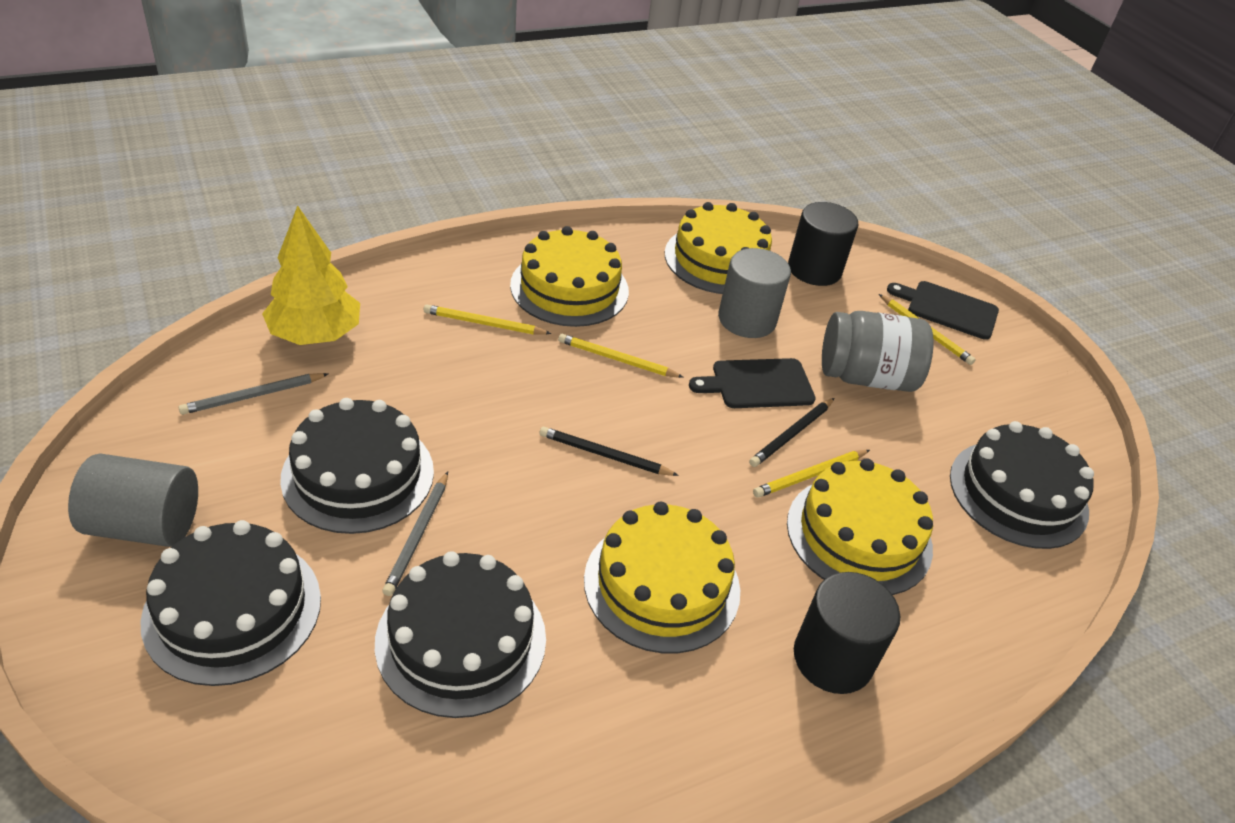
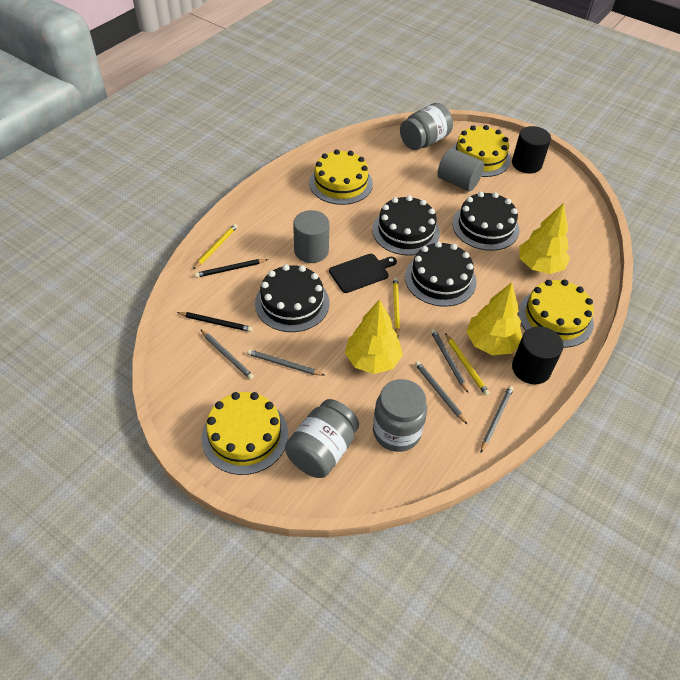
black cutting board: [689,358,816,408] [887,281,999,340] = 2 -> [329,254,397,293] = 1
grey jar: [822,311,934,392] = 1 -> [285,399,359,478] [373,379,427,452] [400,103,453,150] = 3
grey pencil: [178,373,328,415] [382,472,448,596] = 2 -> [200,329,254,380] [247,349,325,376] [415,361,467,424] [431,329,468,393] [481,386,514,452] = 5
yellow pencil: [424,304,552,335] [558,334,684,378] [753,450,870,498] [879,294,976,365] = 4 -> [193,224,238,269] [393,277,400,337] [445,333,490,396] = 3
yellow tree: [262,205,360,345] = 1 -> [345,299,403,374] [466,282,522,355] [519,203,570,274] = 3

